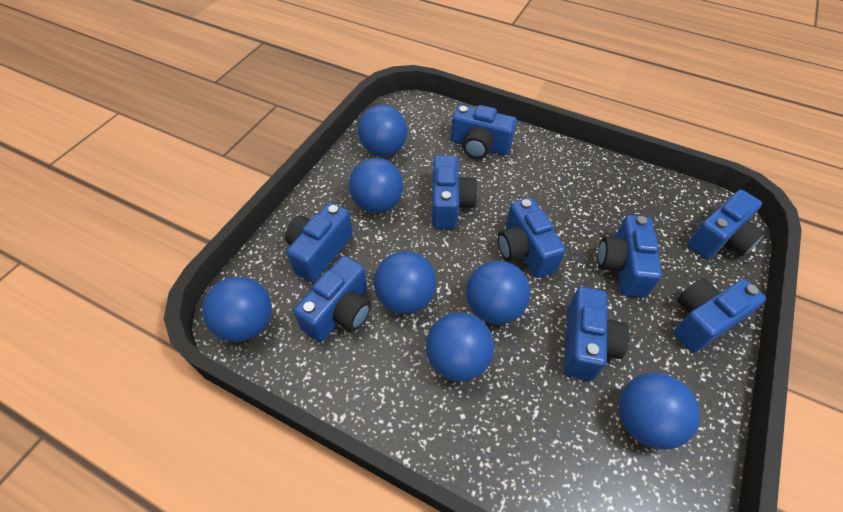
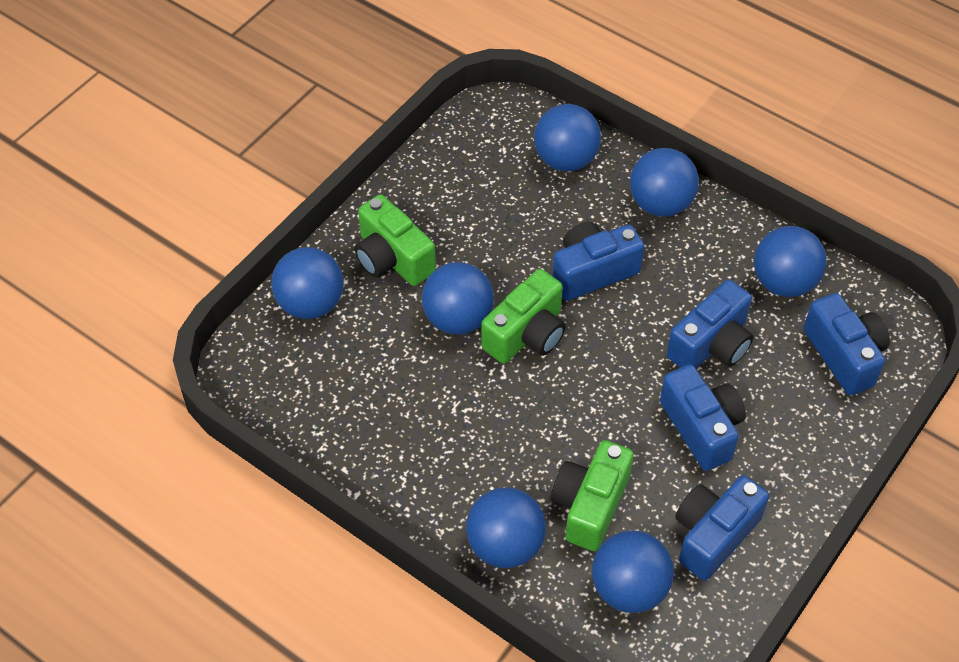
blue camera: [285,203,353,282] [293,256,371,342] [432,155,478,228] [451,105,517,159] [498,198,566,278] [564,287,629,381] [597,215,662,297] [674,278,766,352] [687,190,765,259] = 9 -> [552,222,644,301] [660,365,746,471] [667,280,753,368] [675,475,769,581] [803,293,890,396] = 5
green camera: none = 0 -> [355,194,436,286] [481,269,566,364] [551,440,634,551] = 3

